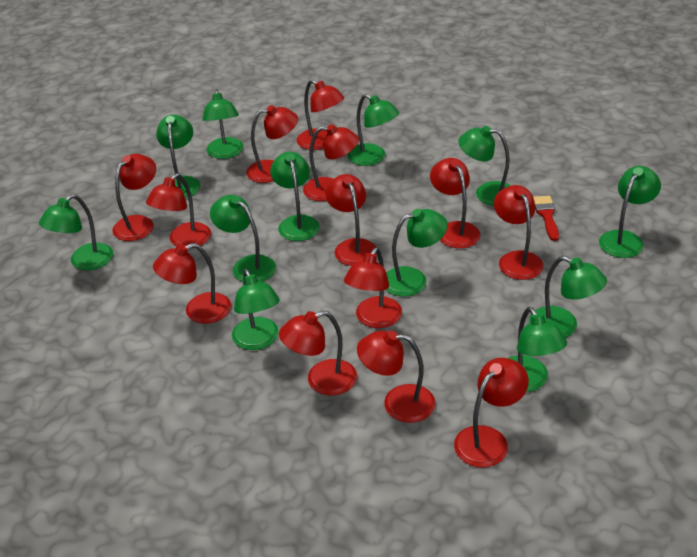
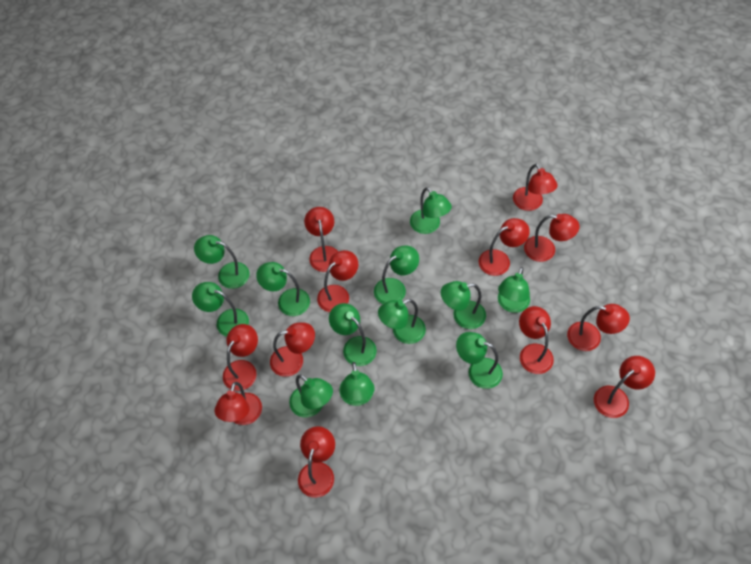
red brush: [533,196,559,241] = 1 -> none = 0
red lamp: [112,154,156,241] [146,173,211,248] [153,243,231,324] [246,105,298,183] [279,311,357,395] [297,80,344,150] [303,124,359,201] [326,174,377,266] [344,247,402,328] [357,330,435,423] [430,158,480,248] [454,358,529,468] [494,185,543,280] = 13 -> [215,382,262,425] [223,324,258,391] [270,323,315,377] [298,426,335,498] [304,207,338,272] [317,250,358,312] [479,218,530,276] [513,164,558,211] [519,306,554,374] [524,214,580,262] [567,304,630,351] [594,356,655,418] = 12

